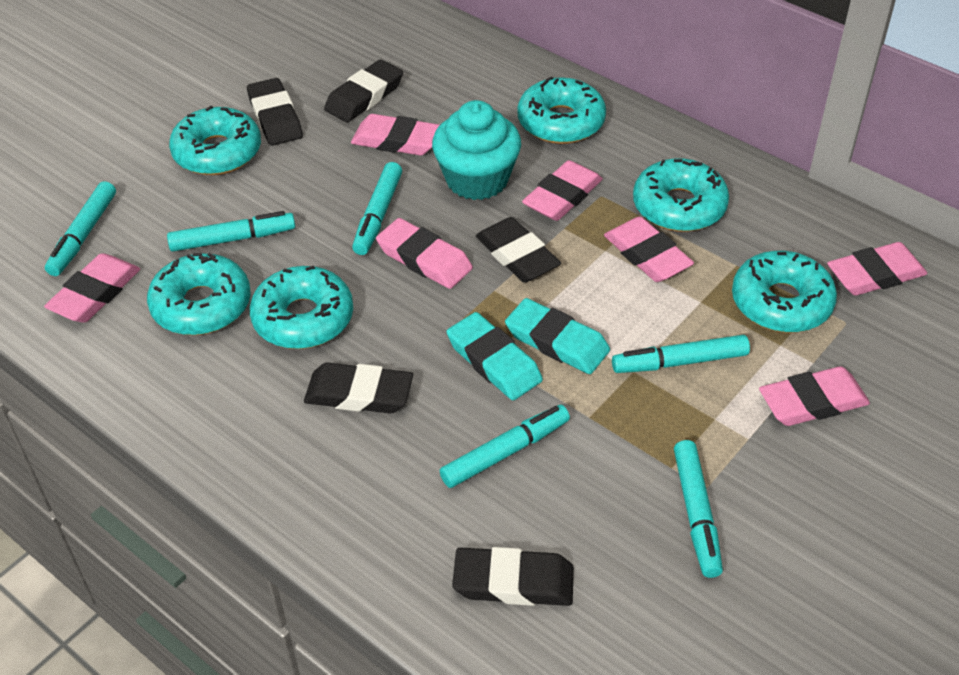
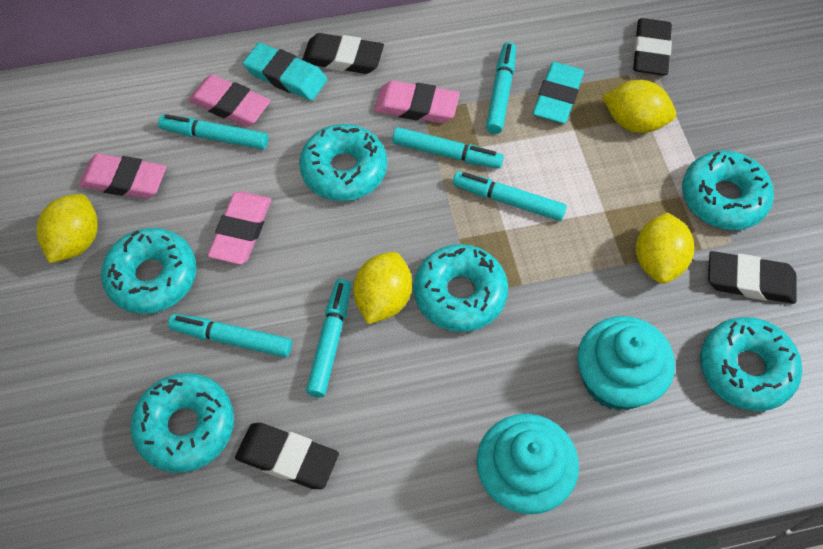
black eraser: [247,78,303,146] [304,362,413,414] [324,59,403,122] [452,547,574,606] [476,217,561,283] = 5 -> [235,423,339,489] [302,33,384,74] [633,18,672,75] [708,251,796,304] = 4
pink eraser: [44,253,140,323] [351,114,440,156] [376,218,473,289] [522,160,603,221] [604,216,694,282] [759,366,870,426] [827,242,927,295] = 7 -> [79,154,166,199] [188,75,271,127] [208,191,271,264] [374,80,460,123] = 4
turquoise cupcake: [432,100,521,200] = 1 -> [476,414,579,514] [577,316,675,411] = 2
yellow lemon: none = 0 -> [36,194,98,263] [353,252,412,324] [602,80,676,133] [636,212,694,284] = 4

